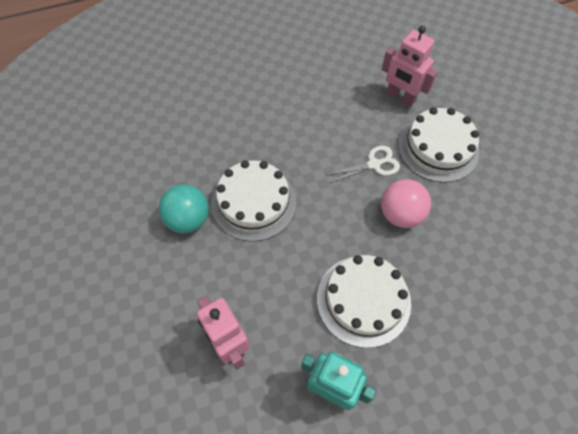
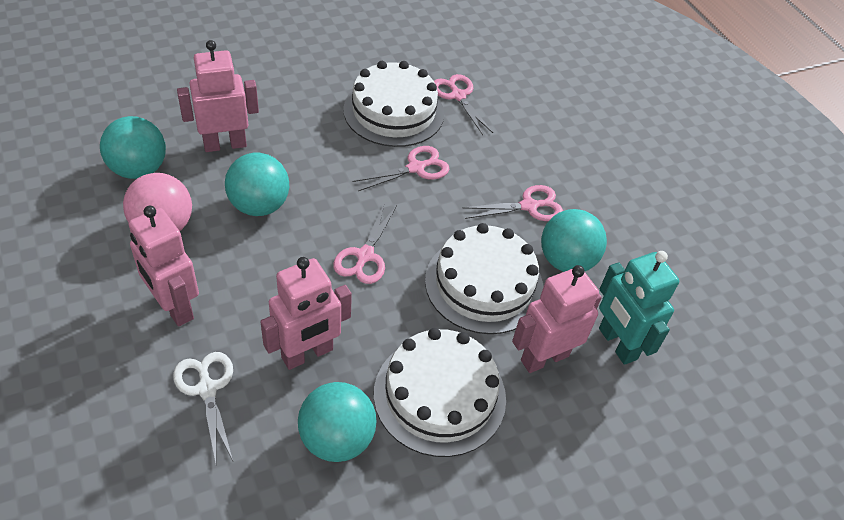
pink robot: [197,297,250,370] [382,26,437,107] = 2 -> [129,206,199,326] [177,40,259,152] [260,257,352,370] [512,265,602,373] = 4
pink scissors: none = 0 -> [333,202,397,284] [352,146,449,191] [434,74,493,135] [462,185,563,221] = 4
turquoise ball: [159,184,209,233] = 1 -> [100,116,166,179] [225,153,289,216] [298,382,377,462] [541,209,607,272] = 4

